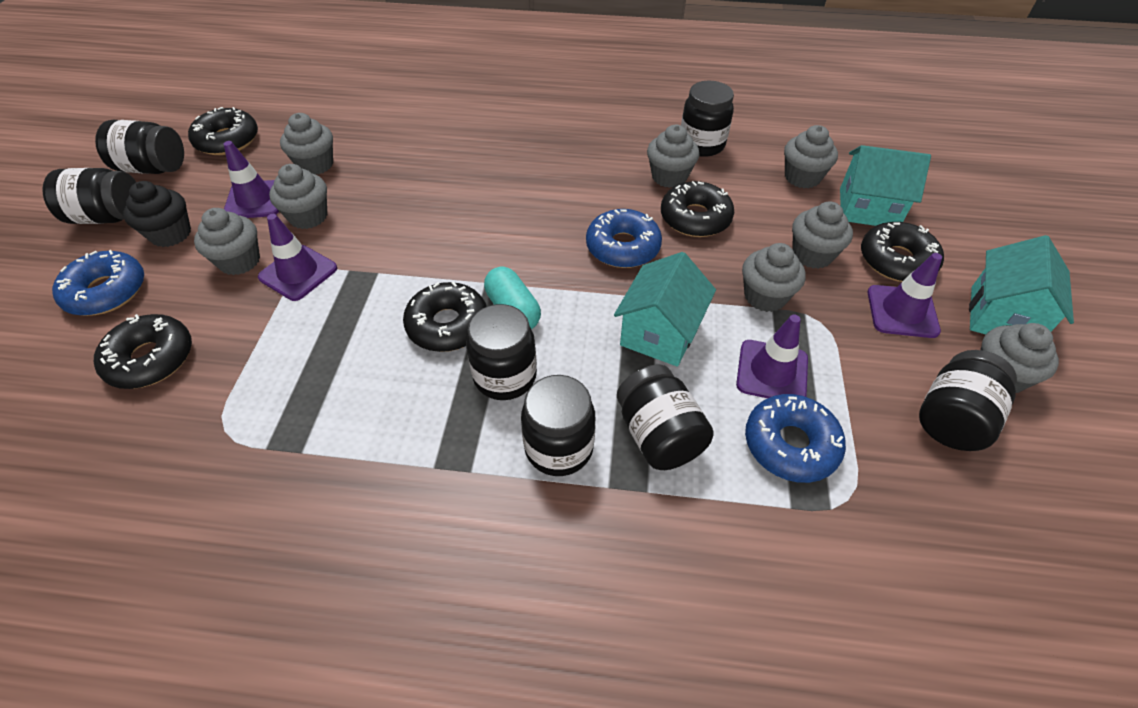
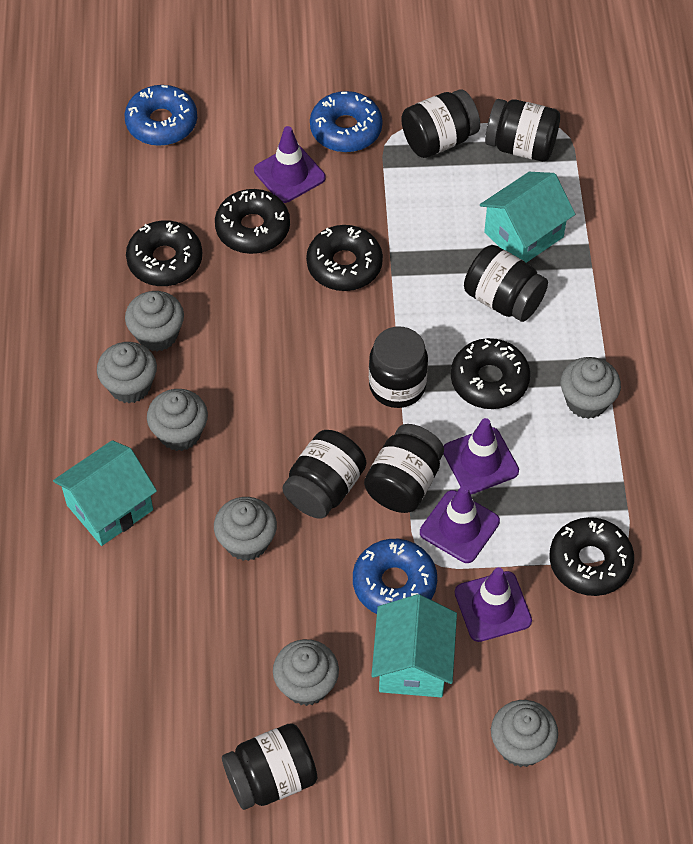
black cupcake: [123,181,191,247] = 1 -> none = 0
grey cupcake: [194,208,260,275] [269,164,327,229] [280,113,333,175] [647,125,699,188] [742,243,806,312] [784,125,838,188] [792,201,853,269] [980,323,1059,393] = 8 -> [97,342,157,403] [125,291,184,352] [147,389,208,451] [214,497,277,561] [273,639,339,706] [491,700,558,767] [561,357,621,419] = 7
turquoise capsule: [484,267,541,329] = 1 -> none = 0

